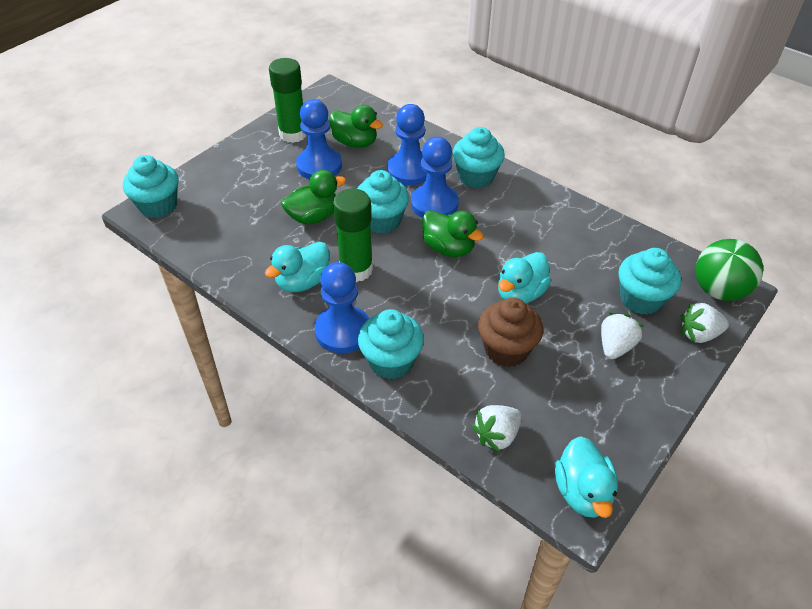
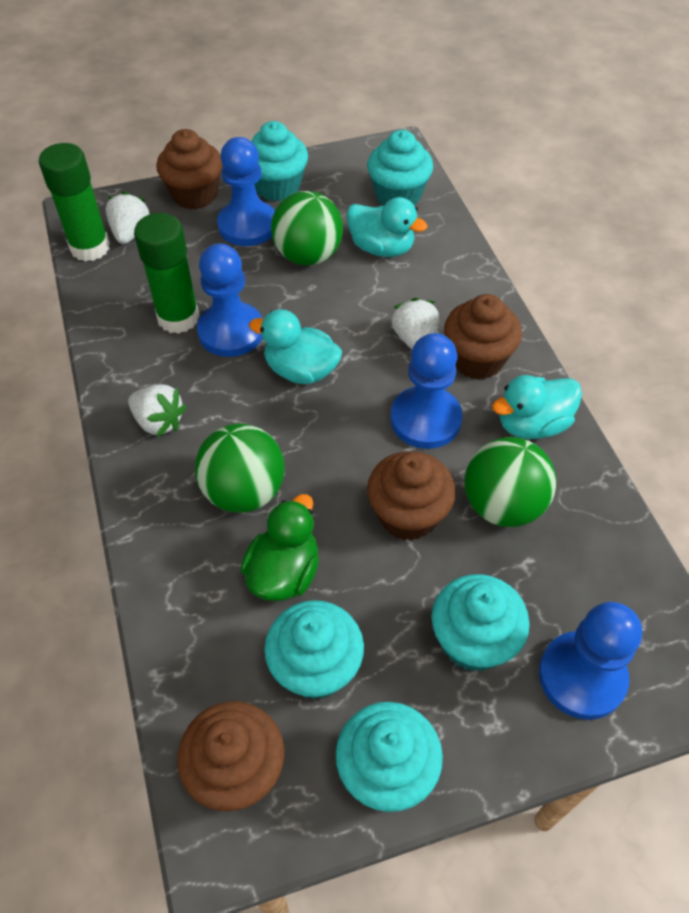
brown cupcake: [478,298,543,367] = 1 -> [156,129,222,210] [177,701,285,811] [367,451,456,541] [444,294,522,380] = 4
green ball: [696,239,763,301] = 1 -> [195,423,285,513] [271,191,343,266] [465,437,556,527] = 3
green duck: [281,170,346,224] [329,105,383,148] [422,210,484,257] = 3 -> [241,494,319,601] = 1

